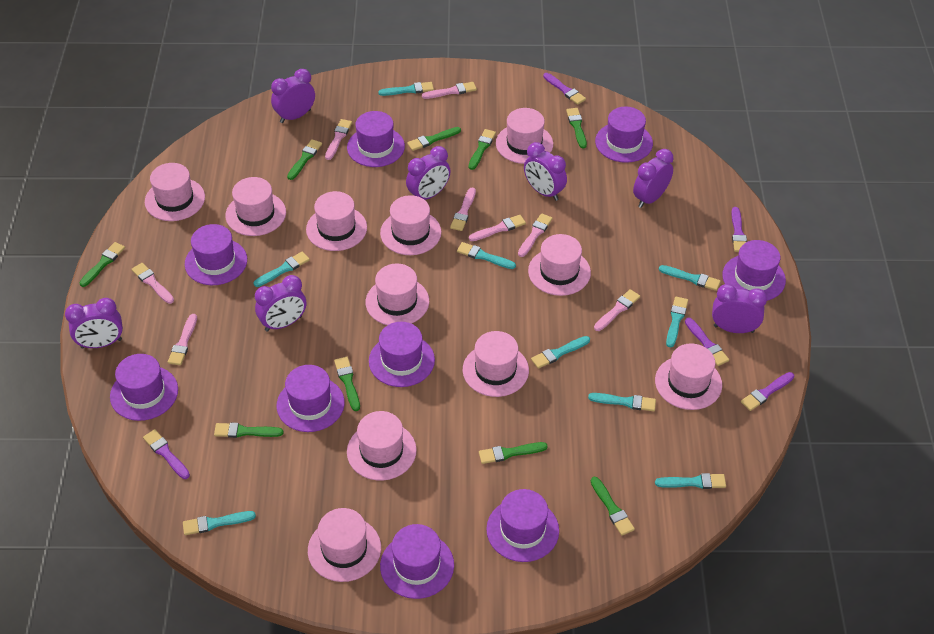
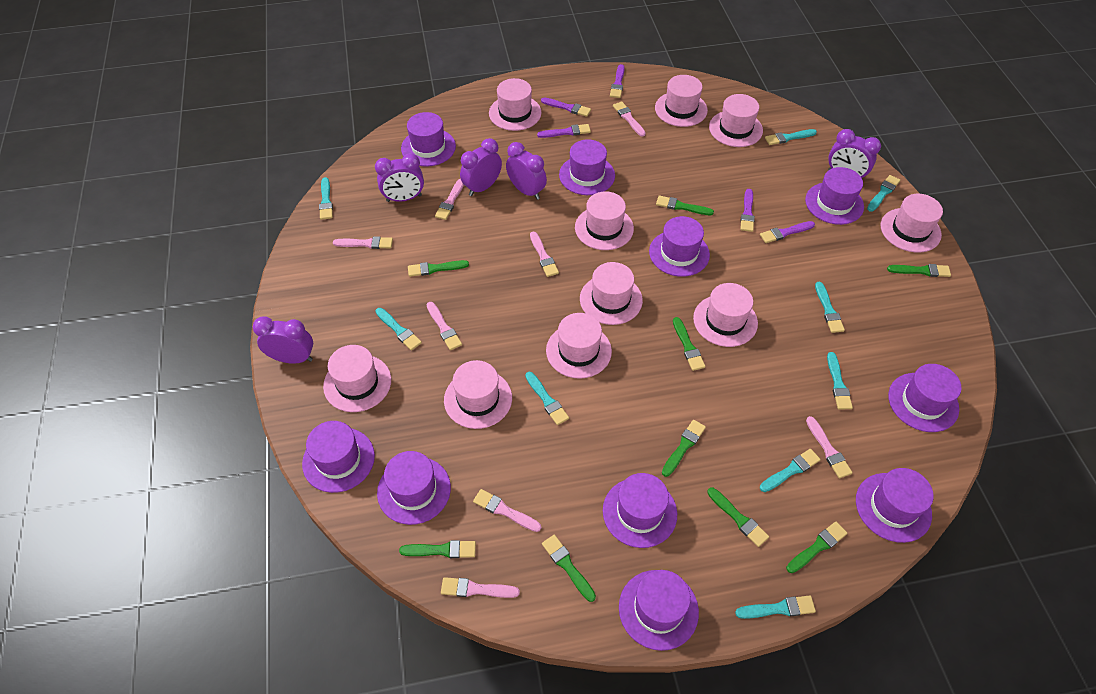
pink hat: [145,163,205,221] [225,177,286,236] [306,191,367,251] [308,508,381,582] [347,411,417,481] [366,263,429,325] [380,195,441,255] [463,331,529,397] [496,108,553,164] [528,234,591,296] [655,343,722,410] = 11 -> [323,345,391,412] [444,360,512,429] [489,78,542,131] [546,313,612,379] [575,191,634,250] [580,262,643,325] [655,75,708,127] [693,283,758,347] [709,94,763,147] [881,194,943,253] = 10
purple clock: [65,298,123,349] [255,275,306,332] [271,69,315,123] [406,146,450,200] [524,142,567,201] [633,149,674,208] [712,284,767,333] = 7 -> [253,317,313,364] [375,153,424,202] [460,138,502,196] [506,142,547,200] [828,129,881,180] = 5
purple hat: [110,354,178,421] [185,224,247,285] [277,365,345,432] [347,111,405,167] [369,322,435,387] [380,524,454,599] [486,489,559,562] [595,107,653,163] [722,240,786,301] = 9 -> [302,421,375,493] [377,451,451,525] [401,112,456,167] [559,139,615,195] [603,473,677,548] [619,570,699,651] [649,216,710,277] [805,167,864,225] [856,468,934,543] [888,364,962,432] = 10

